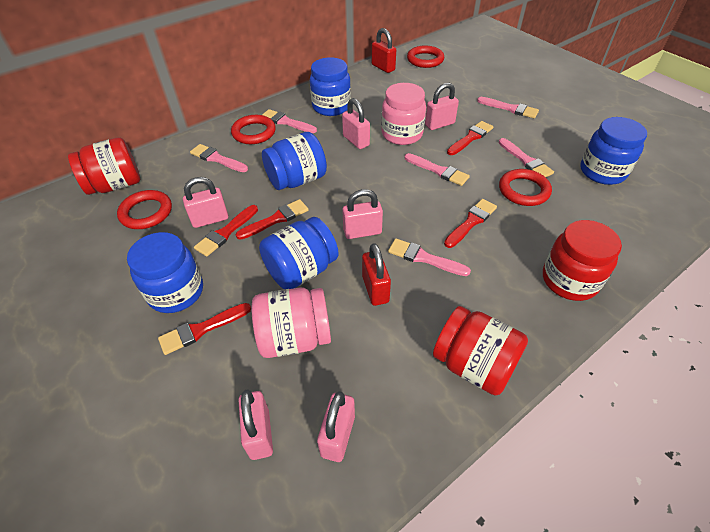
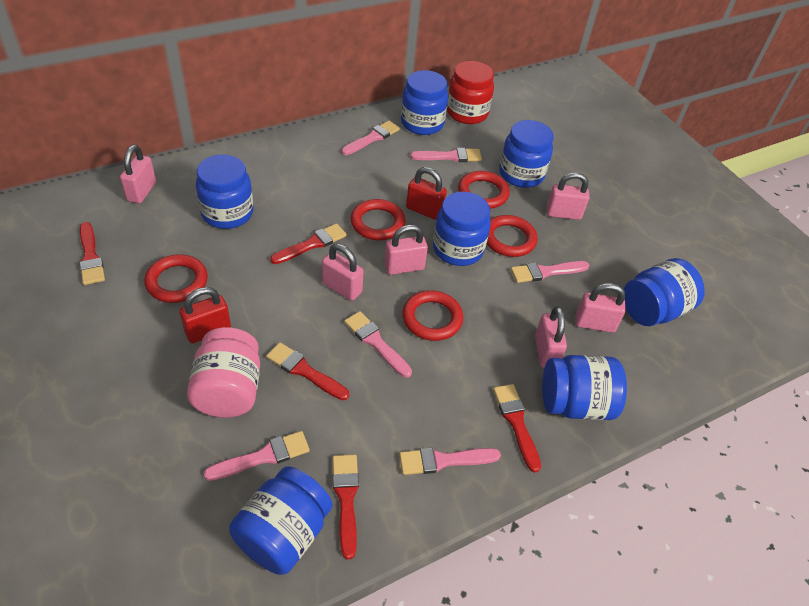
blue jar: [127,232,203,313] [259,217,339,289] [262,132,327,190] [310,57,351,116] [580,117,647,185] = 5 -> [196,154,253,229] [229,466,332,575] [401,70,448,135] [433,192,491,266] [499,120,554,188] [542,355,627,420] [624,258,705,326] = 7
pink jar: [251,287,331,358] [381,83,426,145] = 2 -> [187,327,260,418] = 1
red jar: [68,137,140,195] [433,306,528,396] [543,220,622,301] = 3 -> [447,61,494,124] = 1
red ring: [117,190,172,229] [231,115,276,144] [407,45,444,68] [499,169,552,206] = 4 -> [144,255,208,303] [350,199,406,240] [402,290,463,341] [458,171,510,209] [487,215,537,257] = 5

